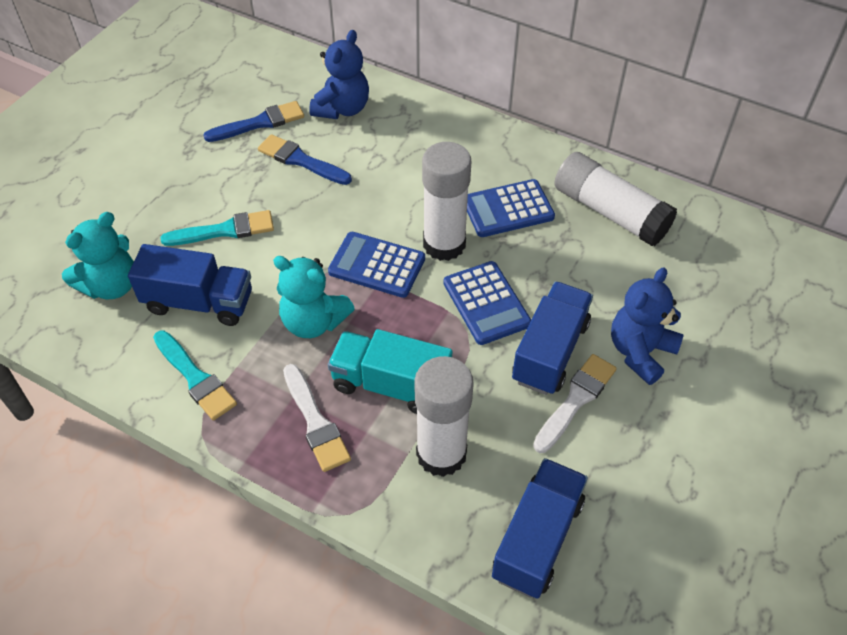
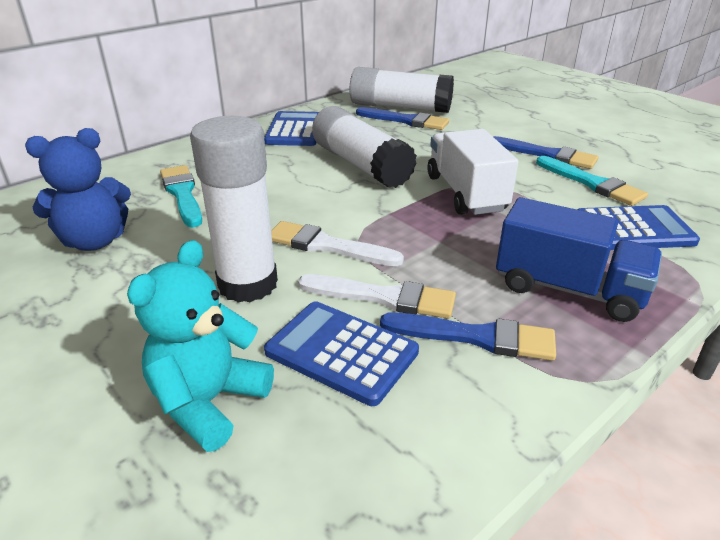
blue brush: [203,101,304,142] [258,134,352,185] = 2 -> [356,107,449,130] [380,312,556,361] [493,136,599,169] = 3
blue teddy bear: [309,30,369,119] [611,267,684,385] = 2 -> [25,128,131,251] = 1
blue truck: [128,244,252,326] [492,458,588,599] [512,281,593,395] = 3 -> [496,197,662,322] = 1
turquoise teddy bear: [62,212,134,299] [273,256,355,338] = 2 -> [127,240,274,452] = 1
turquoise truck: [328,329,452,414] = 1 -> none = 0
white truck: none = 0 -> [427,129,518,215] = 1

